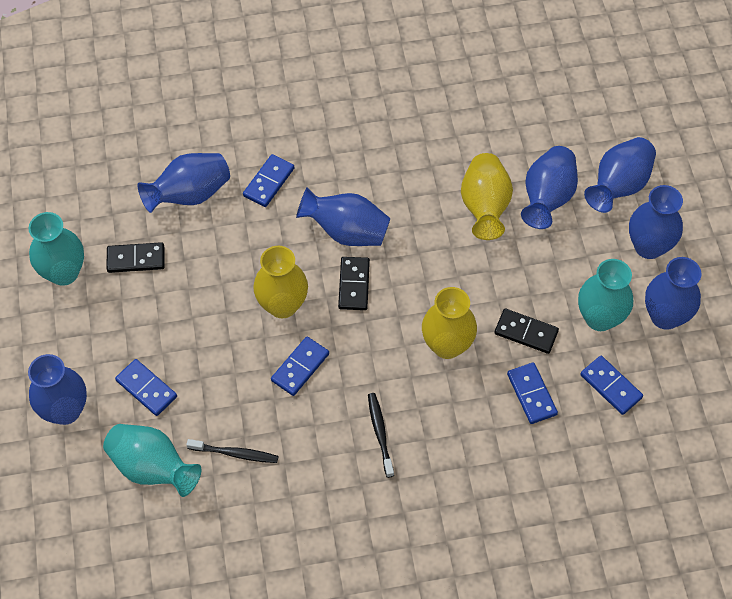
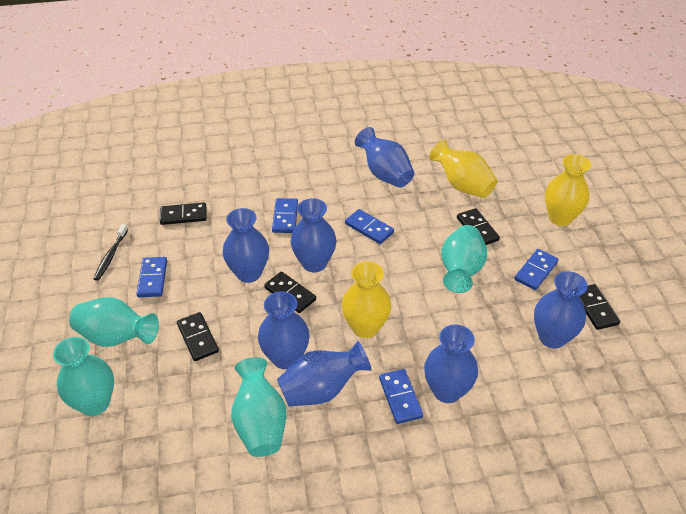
black domino: [106,242,165,273] [338,257,370,310] [494,309,559,354] = 3 -> [160,202,207,225] [177,312,219,361] [264,272,316,313] [457,208,500,245] [579,284,620,330] = 5
black toothbrush: [186,439,278,463] [368,393,394,478] = 2 -> [94,224,128,281] = 1
turquoise vase: [29,212,84,286] [103,424,202,497] [578,259,633,331] = 3 -> [53,337,114,416] [69,297,159,347] [231,357,286,457] [441,225,487,293] = 4

